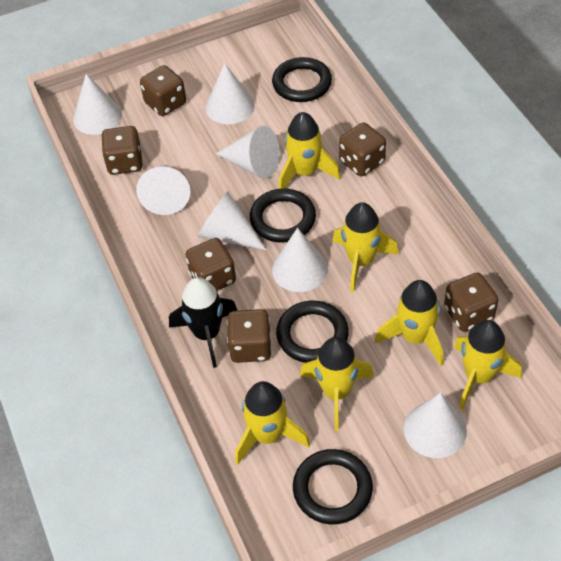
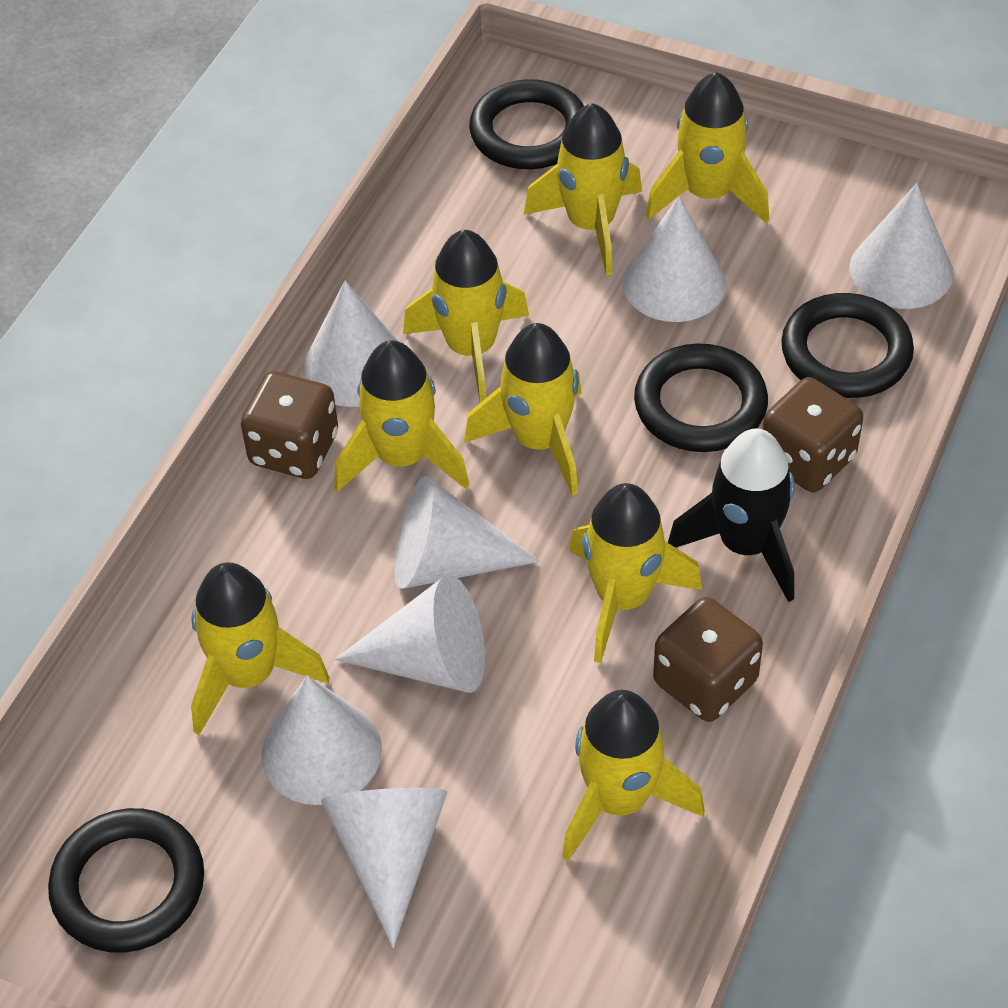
brown dice: [101,126,142,175] [140,65,186,116] [186,238,236,291] [227,309,272,363] [339,122,386,177] [444,272,498,332] = 6 -> [241,371,338,479] [653,597,763,722] [762,377,863,492] = 3
yellow rocket: [235,381,310,465] [279,112,341,189] [300,337,374,430] [333,202,399,292] [375,280,443,366] [454,320,521,409] = 6 -> [191,562,330,735] [334,340,470,492] [403,230,529,403] [464,323,582,496] [524,103,642,275] [562,690,705,861] [569,483,702,663] [646,72,769,224] = 8

